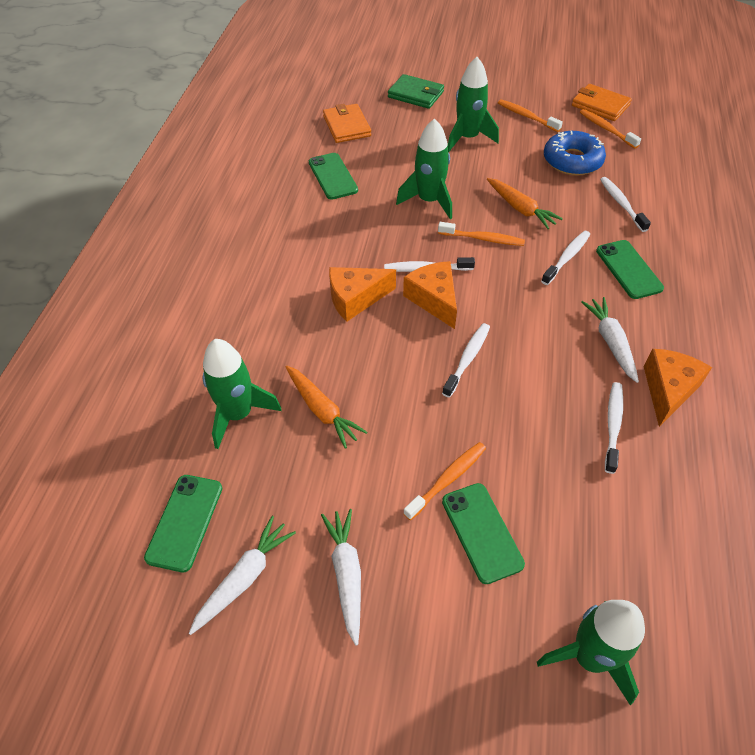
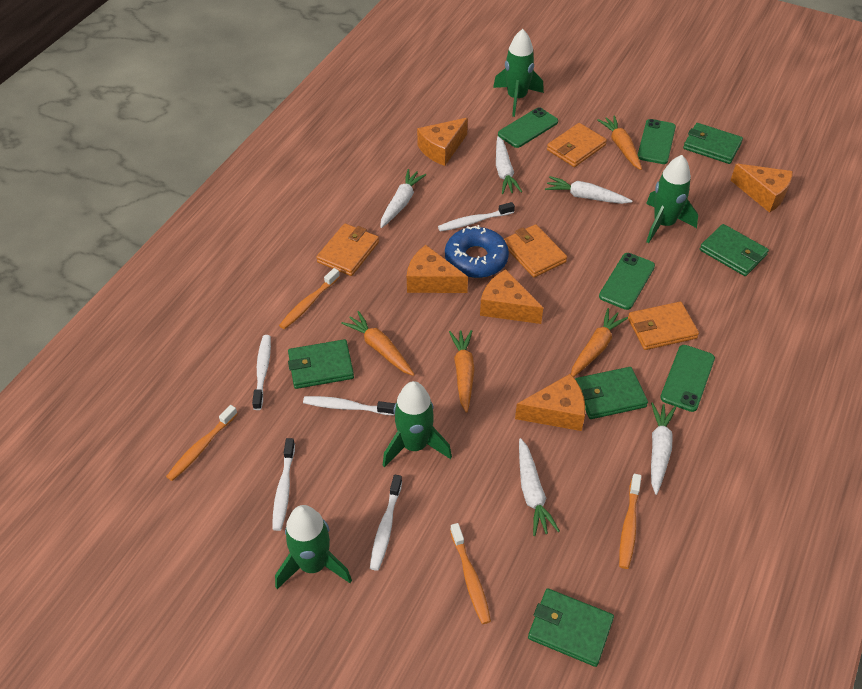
green wallet: [388,74,444,109] = 1 -> [288,339,354,389] [528,588,614,667] [575,367,648,419] [683,123,743,164] [700,224,769,276] = 5
orange carrot: [286,366,367,449] [487,178,563,229] = 2 -> [341,311,415,376] [449,330,475,413] [571,308,628,377] [597,116,642,170] = 4
orange cheese: [329,267,396,322] [403,261,457,329] [644,349,712,427] = 3 -> [407,245,468,293] [417,118,468,166] [480,269,543,324] [515,374,585,431] [730,164,793,213] = 5
orange wallet: [323,104,371,143] [572,84,632,121] = 2 -> [316,223,379,276] [504,224,567,277] [547,123,607,167] [628,302,699,350] = 4
white carrot: [189,516,296,635] [321,509,361,645] [581,297,639,383] = 3 -> [380,169,426,228] [496,136,522,194] [519,438,560,536] [545,176,632,204] [651,402,676,495] = 5

